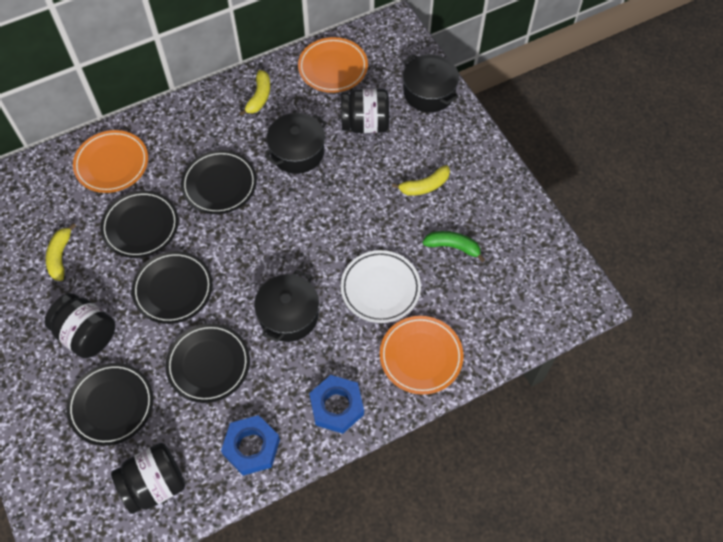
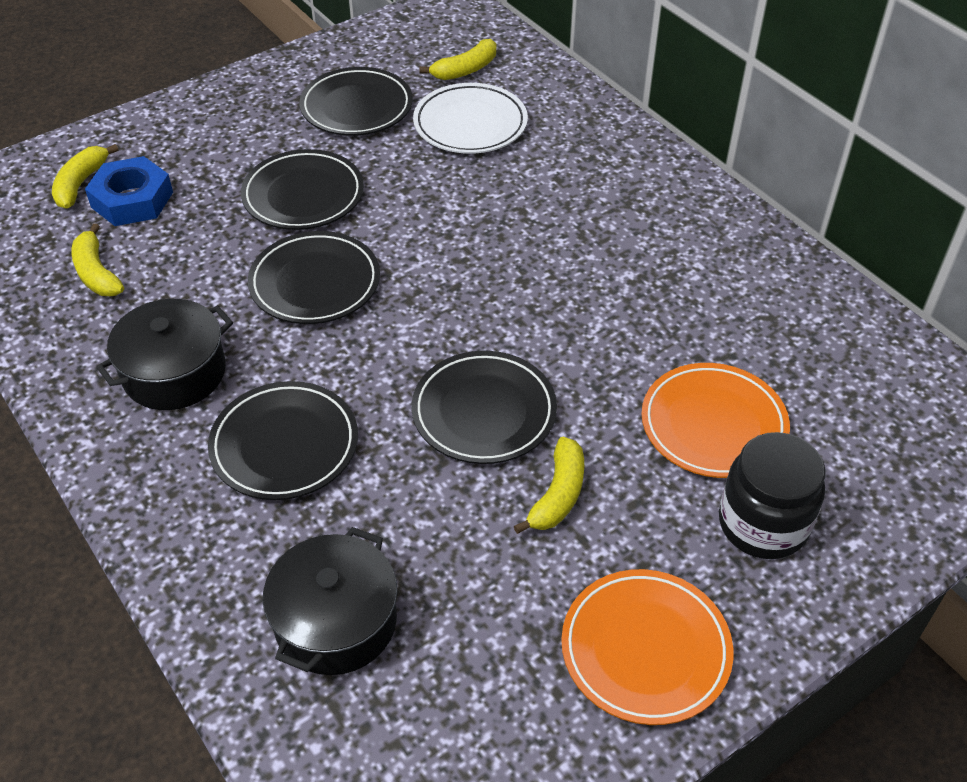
black jar: [44,293,115,358] [111,443,185,514] [341,89,389,133] = 3 -> [719,432,825,559] = 1
black pot: [254,270,319,342] [265,113,327,174] [403,54,459,113] = 3 -> [96,299,233,410] [263,527,397,675] = 2
blue nut: [221,415,280,476] [309,375,364,434] = 2 -> [85,156,173,226] = 1
green banana: [422,231,486,262] = 1 -> none = 0
orange plate: [73,130,148,193] [298,37,368,93] [380,316,464,395] = 3 -> [561,569,733,725] [642,363,790,478] = 2
yellow banana: [46,223,76,281] [239,70,270,116] [392,165,450,196] = 3 -> [52,144,119,209] [71,223,124,296] [419,39,496,80] [514,437,584,534] = 4

